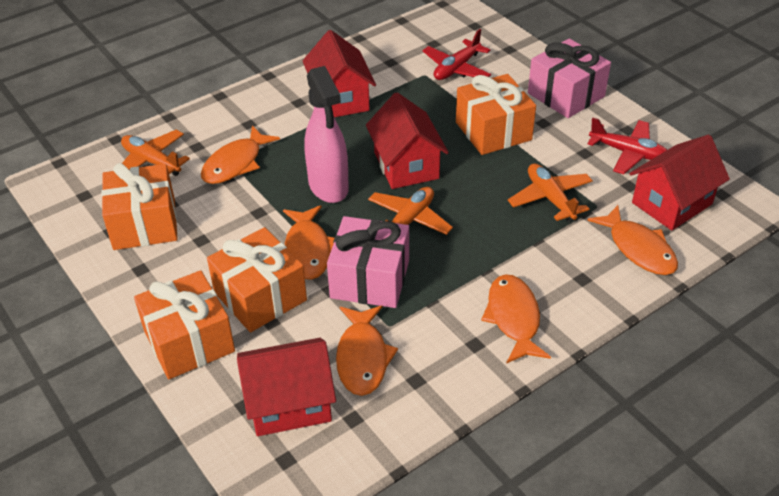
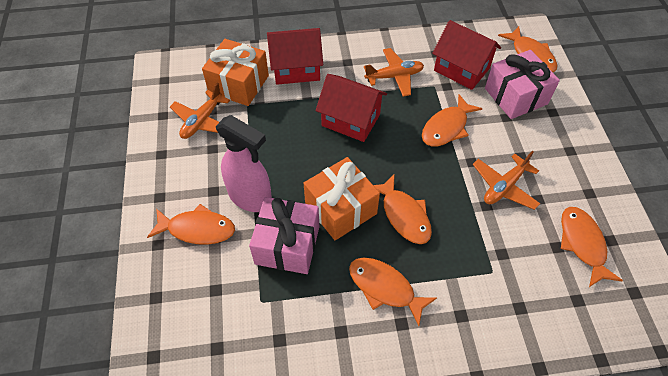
orange fish: [201,126,280,184] [283,205,334,280] [336,305,398,396] [481,274,551,364] [587,205,678,275] = 5 -> [147,204,235,245] [349,258,437,326] [373,174,432,244] [422,94,483,146] [498,26,557,72] [561,207,623,287] = 6
orange gift: [101,163,178,250] [134,270,235,379] [207,227,307,332] [456,74,536,155] = 4 -> [202,39,269,106] [304,157,380,240] = 2
red house: [237,338,336,436] [303,30,376,117] [366,92,449,189] [629,134,730,231] = 4 -> [267,28,323,85] [316,74,387,142] [432,20,501,90] = 3
red plane: [422,29,491,80] [588,117,667,174] = 2 -> none = 0

